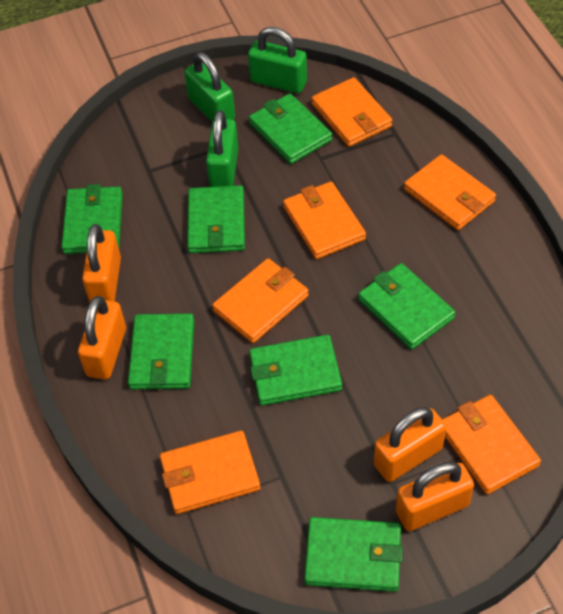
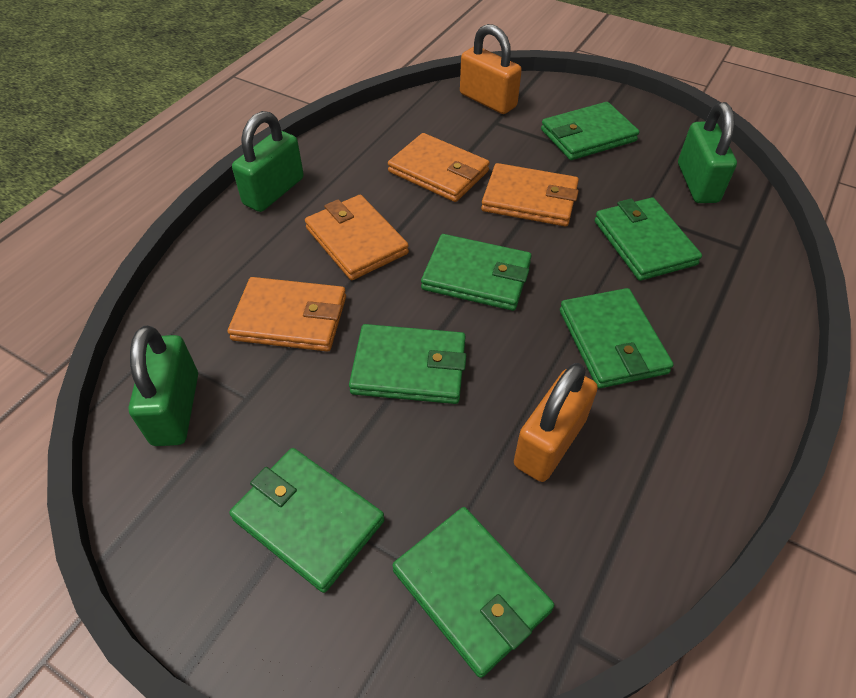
orange padlock: [78,296,126,380] [82,224,121,303] [374,407,446,482] [396,462,474,531] = 4 -> [460,24,522,114] [514,363,598,482] = 2
orange wallet: [160,431,261,514] [212,258,309,343] [283,181,366,259] [311,77,392,147] [404,154,496,230] [442,395,541,494] = 6 -> [228,277,346,352] [305,195,409,280] [388,133,490,202] [481,163,579,227] = 4

